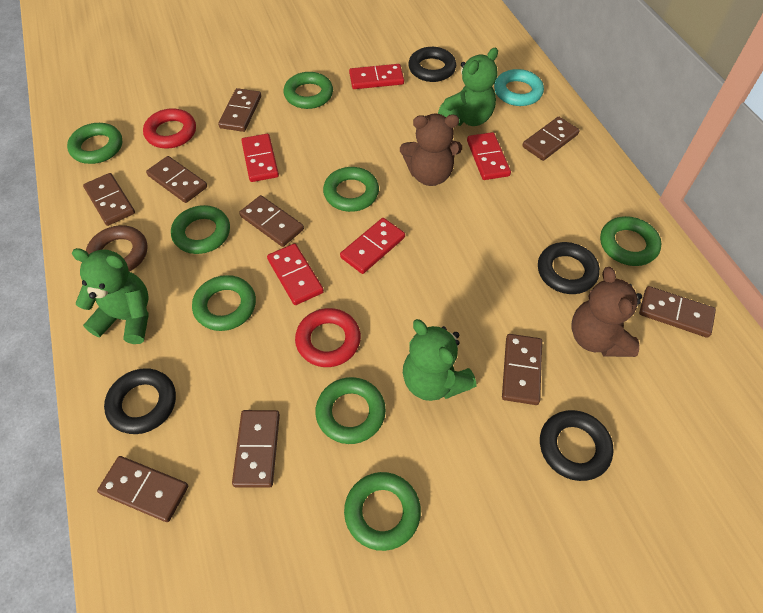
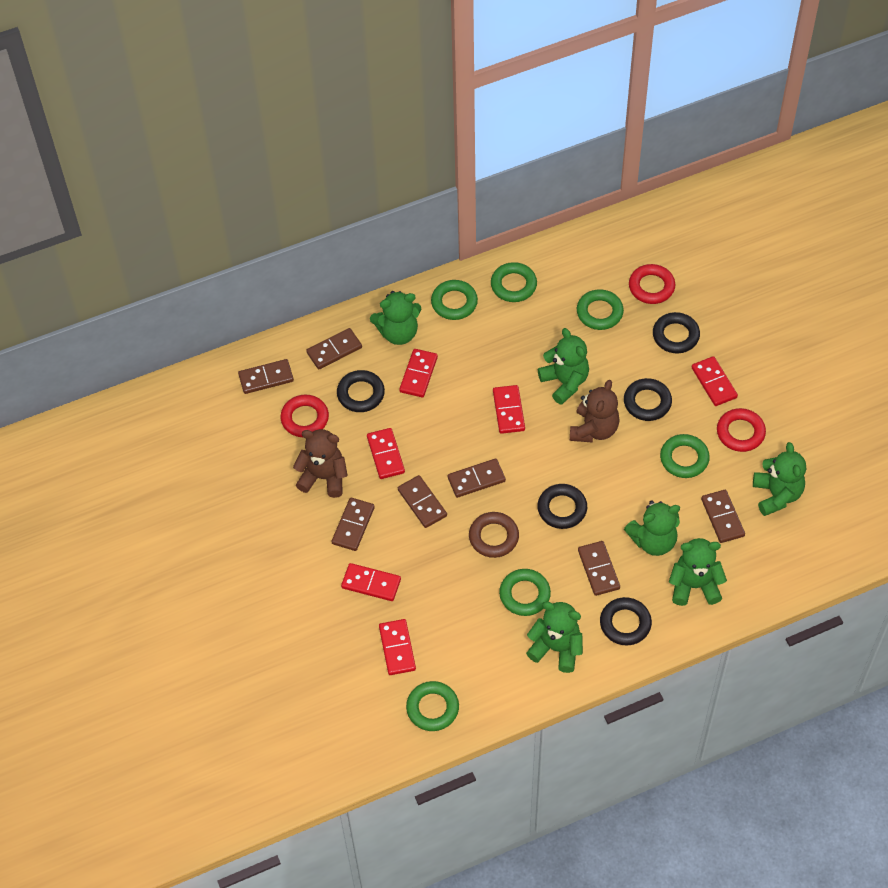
black ring: [104,368,176,434] [408,47,456,82] [538,242,600,294] [540,410,614,481] = 4 -> [337,370,385,412] [537,484,587,529] [600,597,652,645] [624,378,672,421] [653,312,700,353] = 5
brown domino: [83,173,135,226] [97,456,188,522] [146,156,207,203] [218,88,261,132] [232,410,280,488] [239,195,304,247] [502,334,542,405] [522,117,580,161] [639,286,716,338] = 9 -> [238,359,294,394] [306,328,362,369] [331,498,375,551] [398,475,447,528] [448,459,506,498] [578,541,620,596] [701,490,745,543] = 7
green ring: [67,123,122,164] [171,205,230,254] [192,275,256,331] [284,72,333,109] [315,377,386,444] [323,167,379,212] [344,472,421,551] [600,216,662,266] = 8 -> [406,681,459,731] [431,280,478,320] [491,262,537,302] [499,569,551,616] [577,289,624,330] [660,434,710,478] = 6
green teddy bear: [72,248,149,344] [403,319,476,401] [438,48,498,126] = 3 -> [370,291,421,345] [526,602,583,673] [538,328,589,405] [624,501,680,556] [669,538,727,606] [753,442,806,516] = 6
red domino: [241,134,279,182] [267,243,324,305] [340,218,405,274] [349,64,404,89] [467,132,511,180] = 5 -> [341,563,401,601] [367,428,405,479] [379,619,416,675] [399,349,438,397] [493,385,525,434] [692,356,738,406] = 6
red ring: [143,108,196,149] [295,308,361,367] = 2 -> [280,395,329,437] [629,264,675,304] [717,408,766,452] = 3
turquoise ring: [494,69,544,106] = 1 -> none = 0

